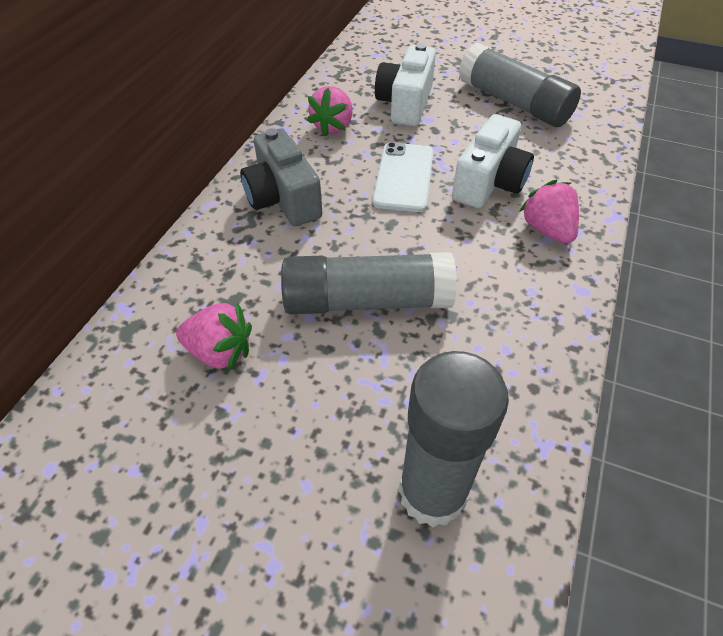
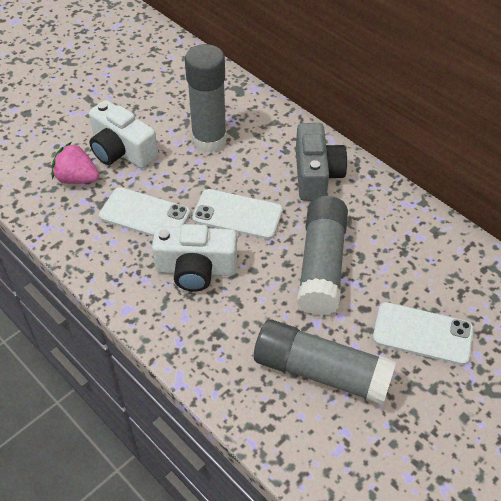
pink strawberry: [176,302,252,371] [307,86,352,137] [519,180,579,244] = 3 -> [52,142,99,184] = 1
white phone: [372,142,434,212] = 1 -> [99,187,190,237] [192,189,283,239] [373,302,473,365] = 3

